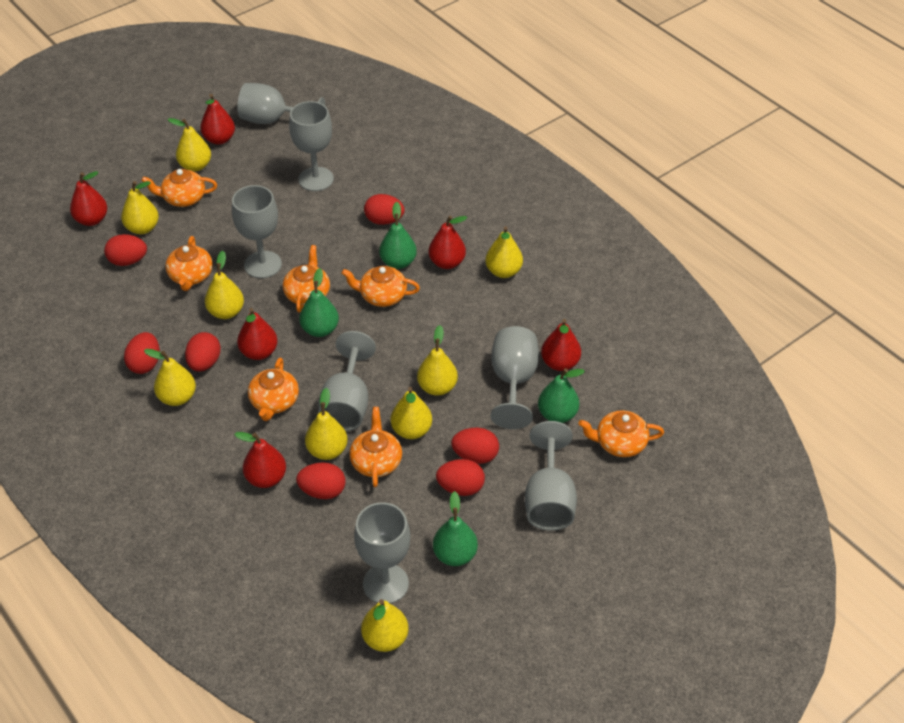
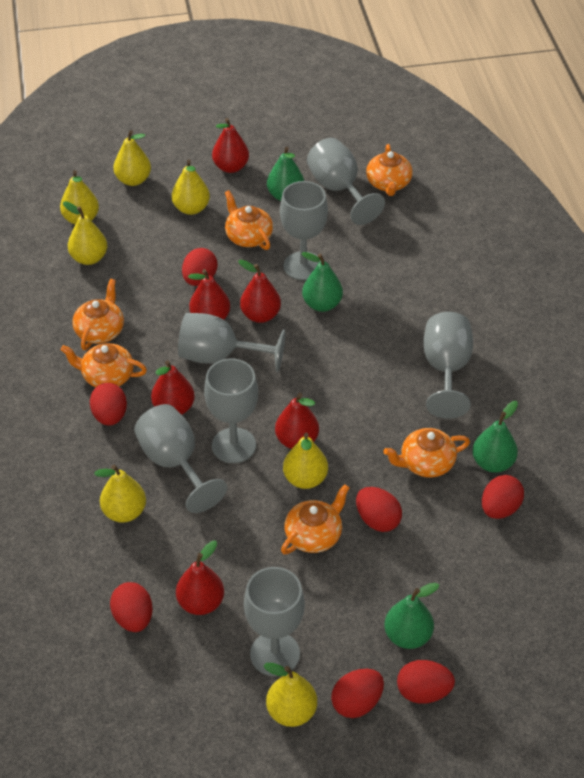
orange teapot: [141,169,217,207] [165,236,213,291] [248,358,299,421] [283,245,330,312] [341,266,420,307] [349,407,402,487] [578,410,664,457] = 7 -> [61,343,147,387] [72,279,124,350] [225,190,273,250] [281,484,349,554] [366,144,413,196] [383,428,470,478] = 6
yellow pear: [121,181,159,234] [144,349,196,406] [167,118,211,172] [205,251,244,319] [305,388,348,460] [361,599,409,652] [391,387,432,439] [417,325,458,396] [485,226,523,278] = 9 -> [60,170,99,225] [63,201,107,265] [94,465,146,523] [113,130,151,186] [172,160,210,215] [263,663,317,727] [283,433,328,489] = 7

